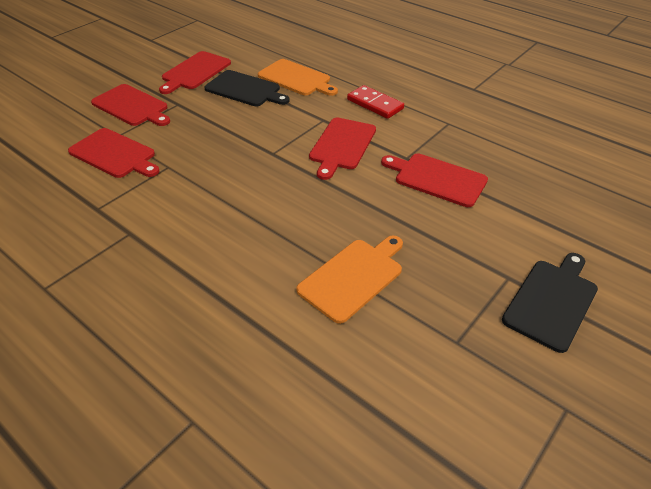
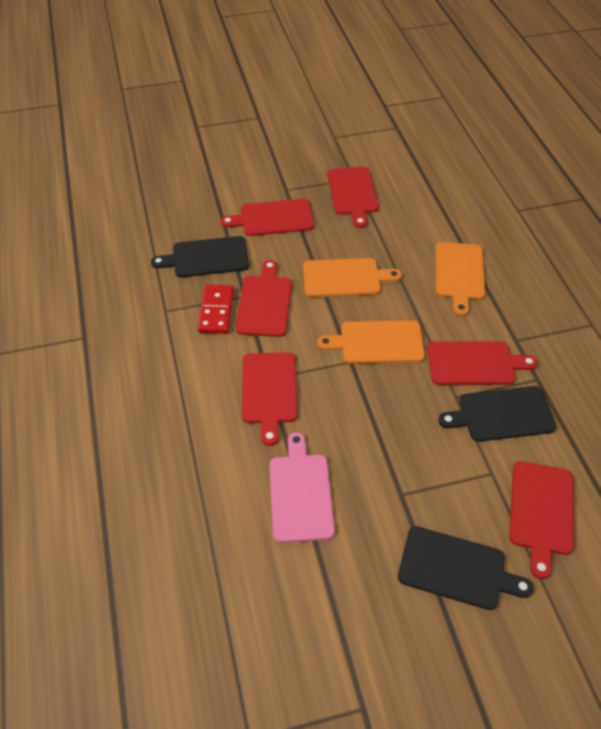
black cutting board: [204,70,290,106] [502,253,598,353] = 2 -> [151,236,249,278] [398,526,533,610] [439,386,557,442] = 3
orange cutting board: [258,59,338,96] [296,236,403,324] = 2 -> [303,258,402,297] [317,321,425,364] [435,242,485,316] = 3
pink cutting board: none = 0 -> [269,432,335,543] = 1
red cutting board: [68,128,159,178] [91,84,170,126] [159,51,231,94] [309,118,376,180] [381,154,488,207] = 5 -> [221,199,314,236] [236,260,292,337] [242,352,297,446] [327,167,379,228] [427,341,538,385] [509,461,574,579] = 6

